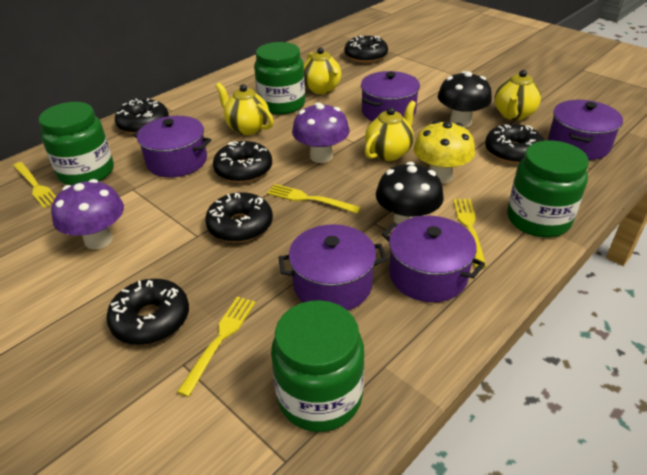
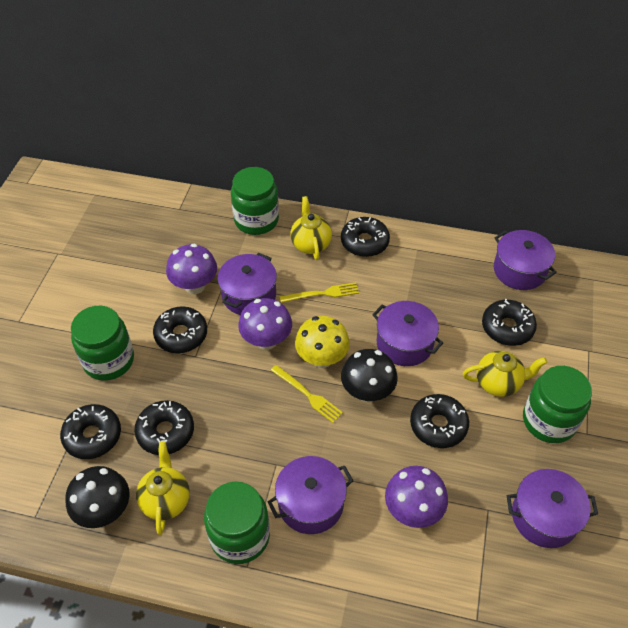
purple mushroom: [51,179,124,249] [292,103,349,163] = 2 -> [166,244,217,294] [238,298,292,350] [385,466,448,528] = 3
yellow fork: [13,162,56,208] [177,297,256,397] [267,184,361,213] [453,199,487,268] = 4 -> [271,365,343,423] [279,282,359,303] = 2
yellow teapot: [215,82,274,135] [304,47,341,94] [365,101,416,161] [494,70,541,120] = 4 -> [136,442,190,535] [290,196,332,260] [463,351,547,397] = 3

